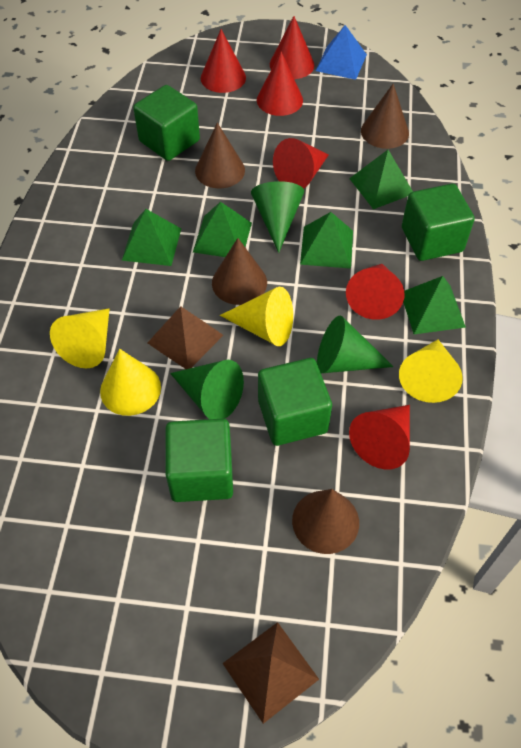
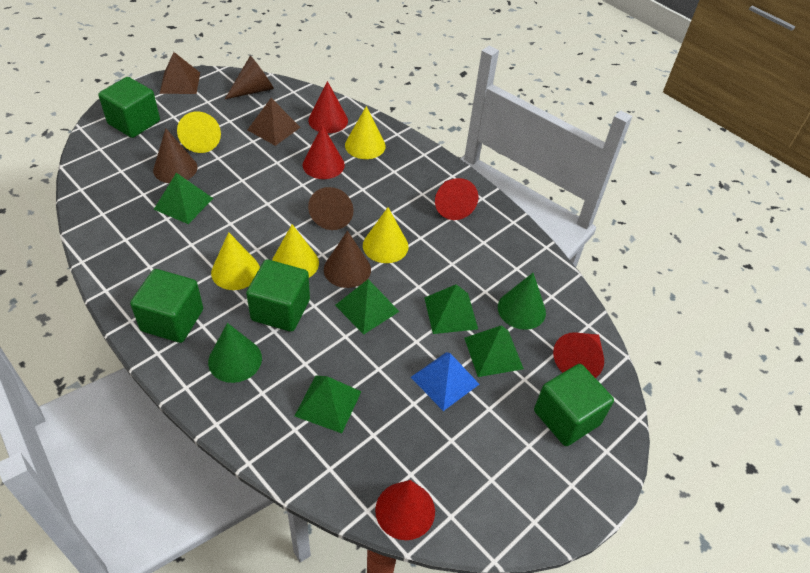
green cone: [170,360,244,419] [251,181,304,253] [317,316,394,373] = 3 -> [208,323,262,383] [498,273,546,330] = 2
red cone: [201,29,246,93] [257,52,303,116] [270,16,314,79] [273,138,329,189] [346,264,404,320] [349,405,410,469] = 6 -> [303,125,345,179] [308,81,348,133] [375,480,435,540] [435,178,478,220] [553,332,604,378] = 5
yellow cone: [50,308,110,368] [100,349,161,416] [220,287,293,346] [399,340,463,403] = 4 -> [177,111,221,153] [211,232,260,290] [272,224,319,277] [345,106,386,159] [363,207,408,263] = 5

